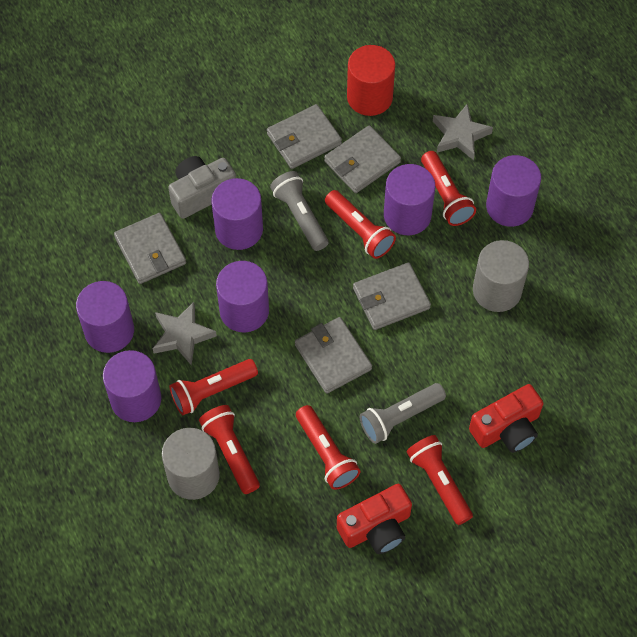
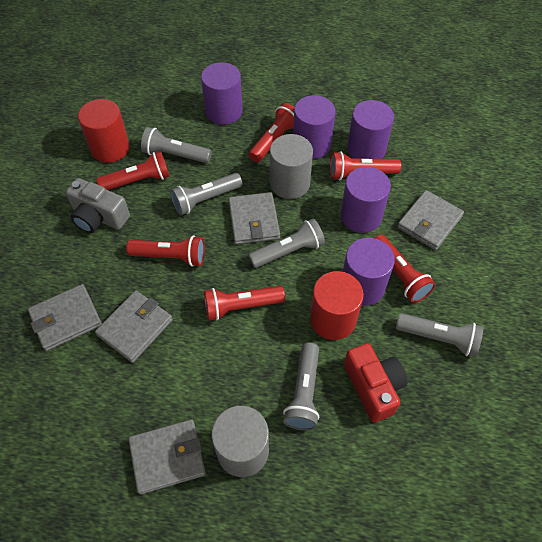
grey flashlight: [270,171,329,251] [360,383,446,444] = 2 -> [141,127,212,163] [170,173,242,215] [248,218,325,268] [283,343,319,431] [396,313,484,357] = 5
grey star: [153,302,217,365] [433,103,493,160] = 2 -> none = 0
purple cylinder: [76,281,134,353] [103,350,161,422] [211,178,263,250] [216,261,269,332] [384,164,435,235] [486,155,541,227] = 6 -> [201,62,243,125] [293,95,336,159] [340,167,391,233] [342,238,395,306] [347,100,394,159] = 5
red camera: [337,484,412,554] [469,384,543,453] = 2 -> [344,343,407,422] = 1
red cylinder: [347,45,395,116] = 1 -> [78,99,130,163] [310,271,364,340] = 2

